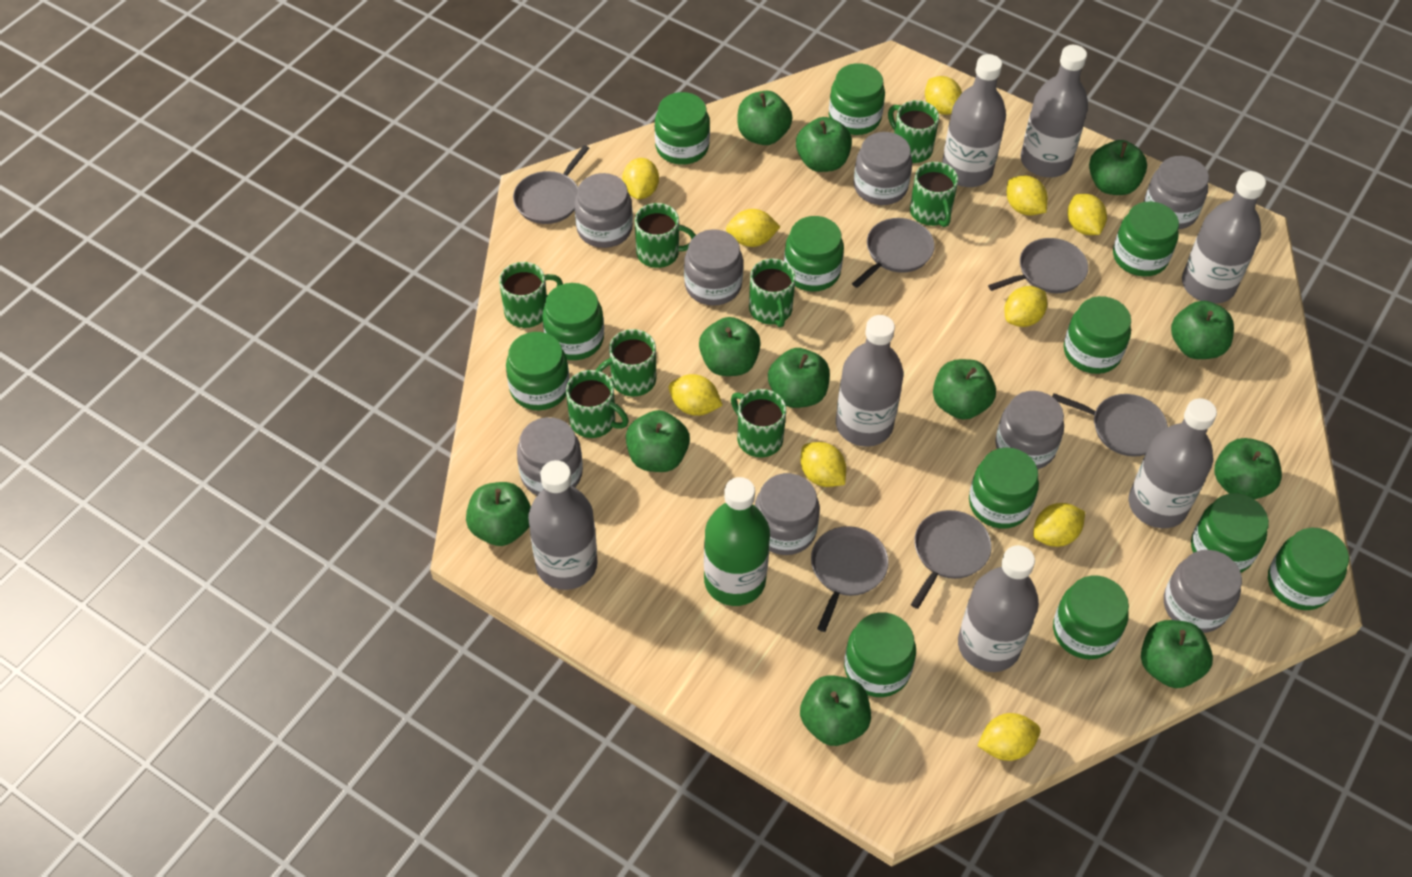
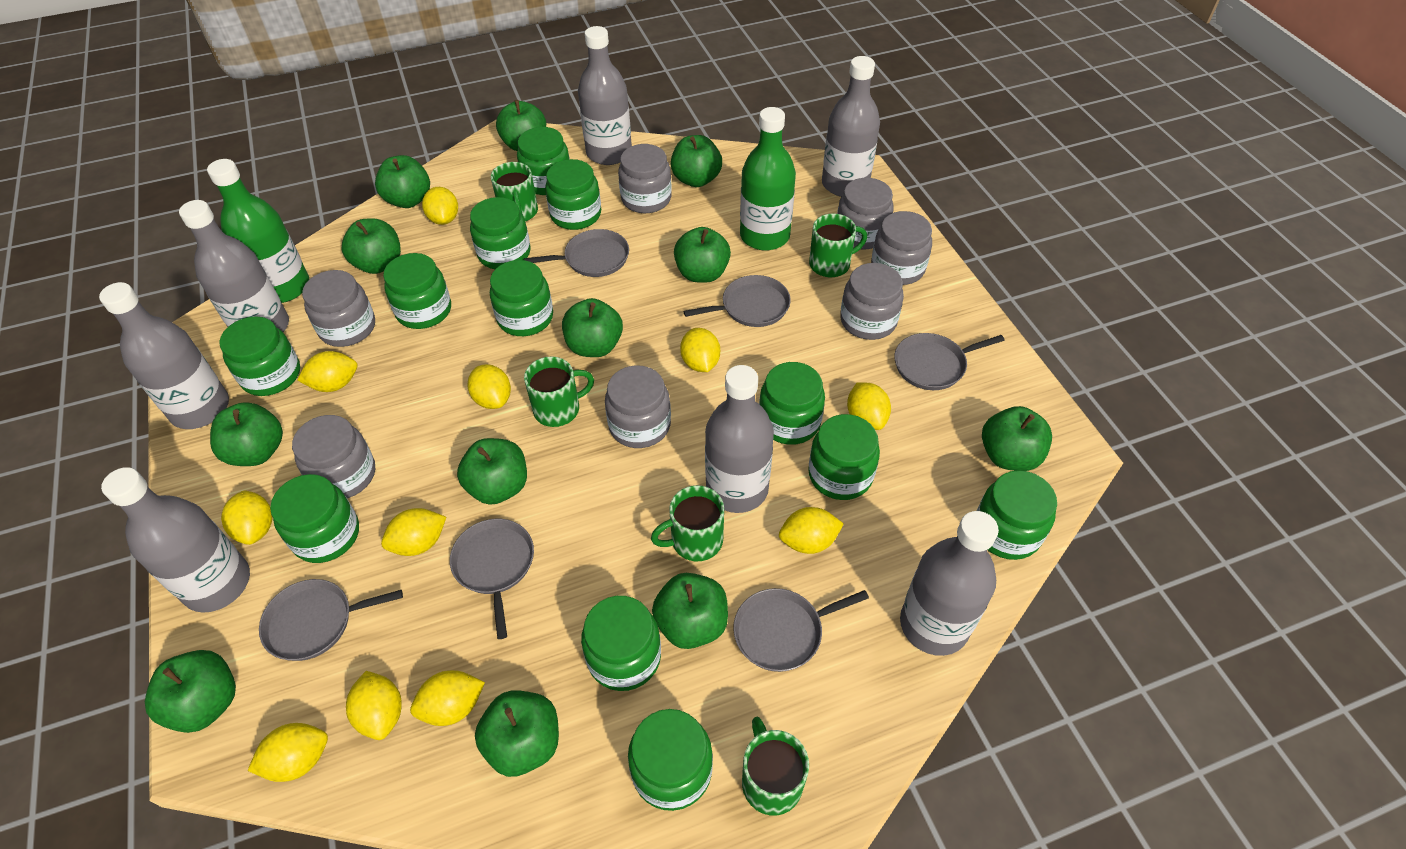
green bottle: [704,477,770,606] = 1 -> [207,159,309,303] [740,107,796,251] = 2
green mug: [499,262,563,328] [566,370,629,438] [596,329,656,397] [635,203,696,268] [731,389,786,457] [749,259,796,327] [888,100,939,163] [910,162,958,227] = 8 -> [491,162,538,222] [524,357,594,427] [651,485,724,561] [742,717,809,816] [809,214,867,277] = 5
grey jar: [517,417,583,495] [574,173,633,248] [684,229,743,306] [755,473,820,555] [854,132,912,205] [995,391,1064,469] [1144,156,1209,230] [1164,550,1242,633] = 8 -> [292,415,375,498] [302,270,375,347] [605,365,671,448] [618,144,672,213] [837,178,894,250] [840,263,904,340] [871,211,932,285] = 7
yellow lemon: [622,158,659,199] [669,374,723,416] [726,209,780,247] [801,442,846,487] [925,76,962,115] [977,713,1040,761] [1004,286,1047,327] [1007,176,1048,216] [1033,503,1085,547] [1067,194,1107,235] = 10 -> [221,490,273,545] [248,723,328,782] [297,351,357,392] [346,671,402,740] [381,508,446,556] [410,670,485,726] [422,187,458,225] [468,364,511,409] [680,328,720,372] [779,507,844,554] [847,382,891,430] = 11

